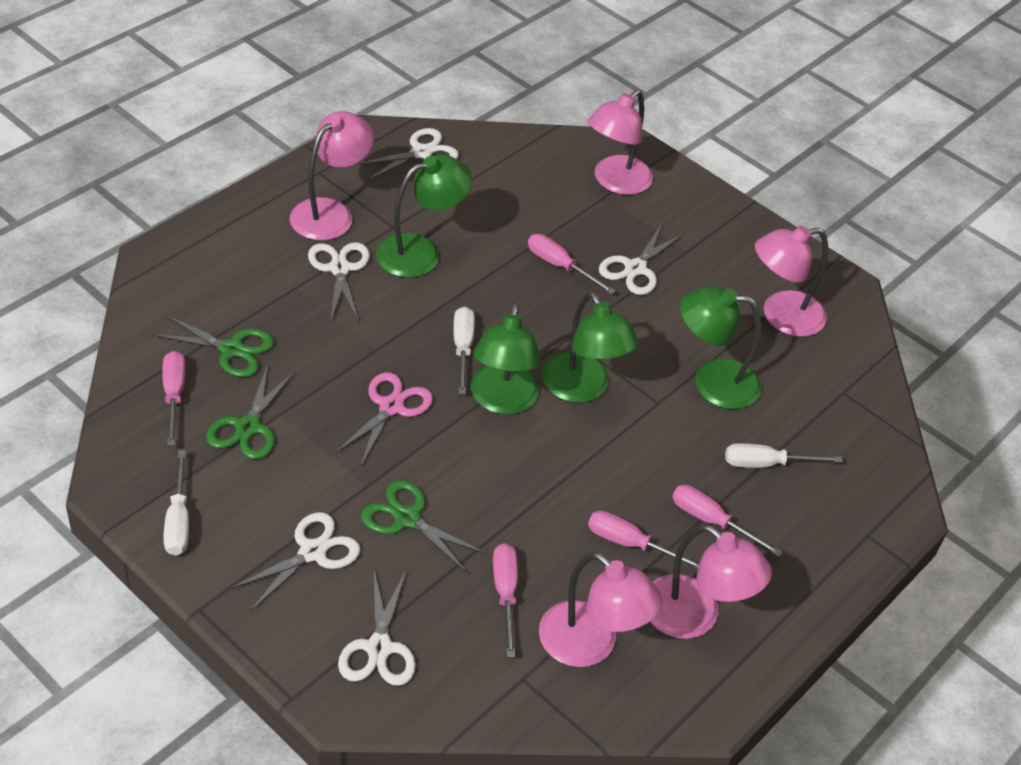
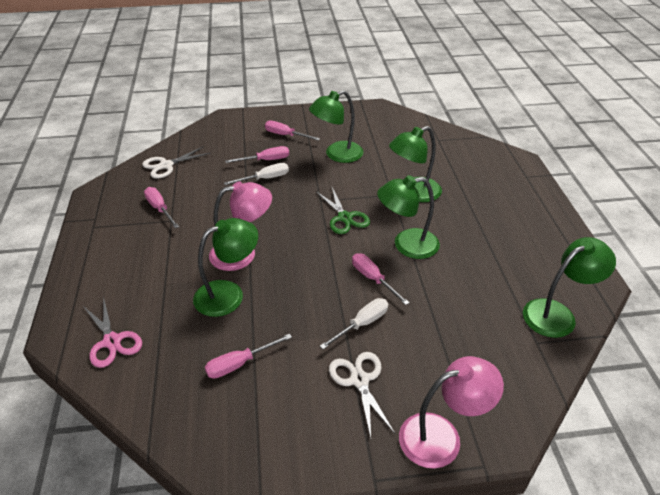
green lamp: [376,155,472,278] [471,303,541,415] [542,292,639,403] [680,286,762,409] = 4 -> [193,218,258,317] [309,90,363,163] [377,175,440,259] [389,126,442,202] [523,237,616,338] = 5
green scissors: [151,315,274,377] [206,364,295,460] [361,480,487,573] = 3 -> [316,187,370,234] = 1
pink lamp: [290,111,374,241] [539,552,663,667] [588,90,653,195] [650,525,772,639] [755,226,828,337] = 5 -> [209,181,272,271] [399,356,504,469] = 2
white scissors: [230,512,361,612] [308,242,370,322] [338,570,416,686] [354,128,459,181] [599,224,685,295] = 5 -> [142,146,210,179] [329,352,395,438] = 2
white screwdriver: [163,450,189,556] [453,307,475,394] [725,443,843,468] = 3 -> [224,163,289,185] [320,298,388,349] = 2

